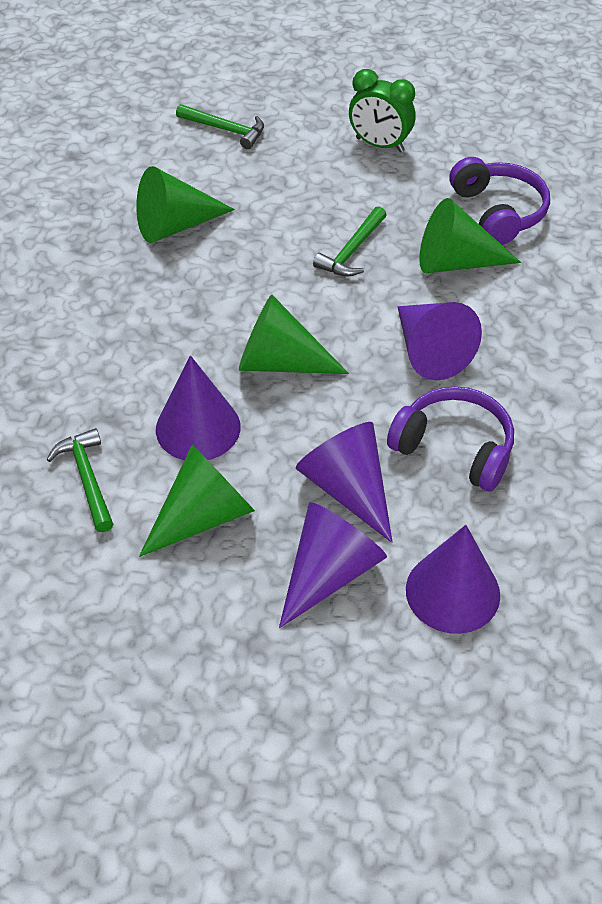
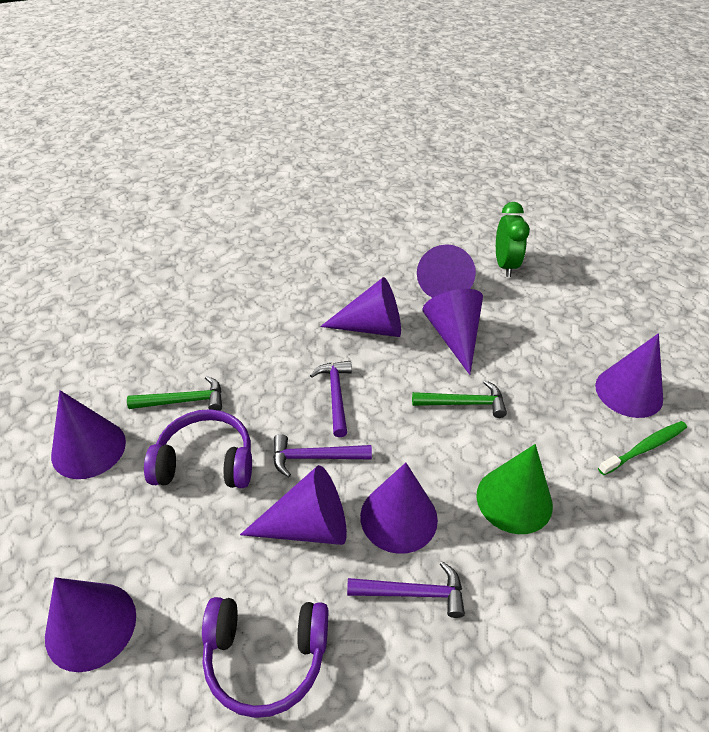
green cone: [136,166,235,243] [139,444,255,557] [239,295,349,374] [419,198,521,273] = 4 -> [476,444,553,534] = 1
green hammer: [47,428,113,532] [176,104,264,149] [313,206,387,277] = 3 -> [127,376,222,411] [412,380,507,418] = 2
green toothbrush: none = 0 -> [598,421,687,475] = 1
purple cone: [156,355,241,460] [279,502,387,628] [296,422,393,543] [397,302,482,380] [406,525,500,634] = 5 -> [45,577,136,672] [51,390,126,479] [240,465,347,545] [320,277,401,337] [360,463,438,554] [417,244,476,298] [422,289,483,375] [595,333,663,418] = 8
purple hammer: none = 0 -> [273,434,372,477] [310,361,352,437] [347,561,465,618] = 3

